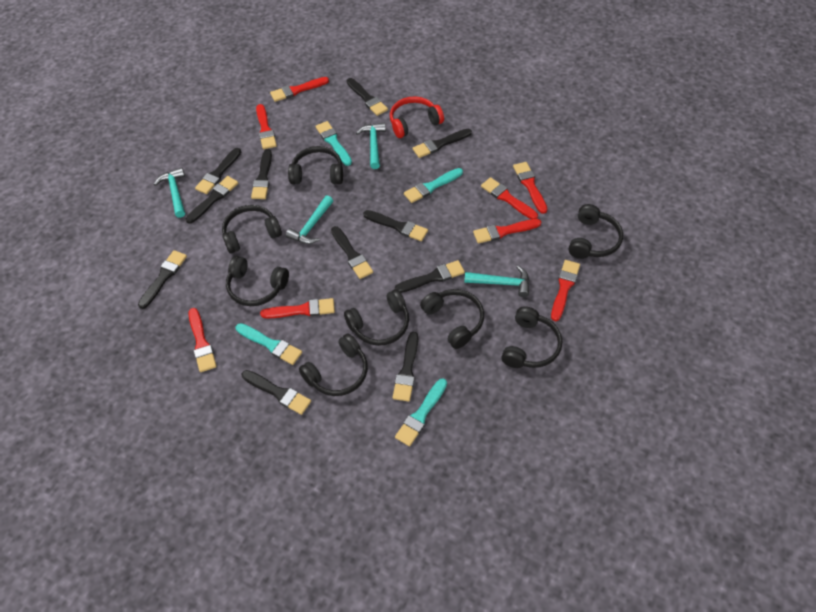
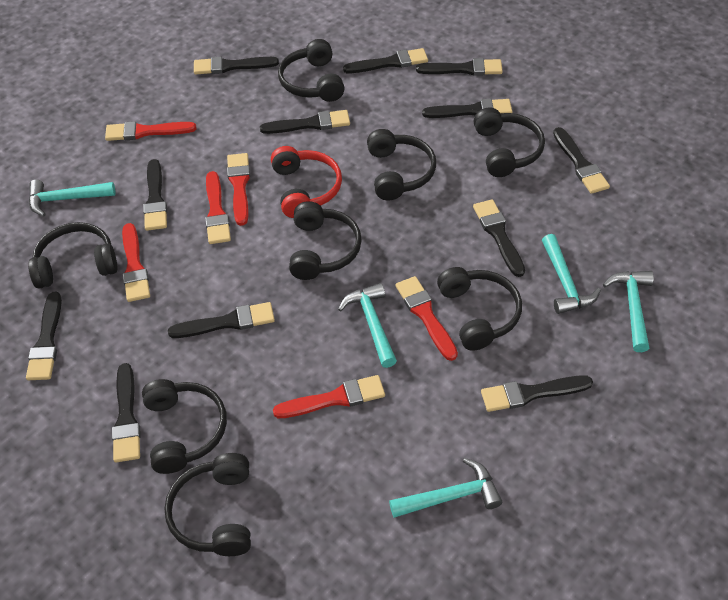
black brush: [138,250,187,309] [186,176,238,224] [195,148,241,194] [242,370,311,415] [251,149,272,199] [331,226,373,279] [347,78,388,116] [363,210,428,241] [393,332,418,402] [395,260,465,293] [413,129,472,158] = 11 -> [26,292,62,380] [112,363,141,463] [143,159,167,231] [168,302,275,338] [194,57,279,75] [260,110,350,134] [343,48,428,73] [416,58,503,76] [422,99,513,118] [473,199,525,277] [481,375,593,412] [553,127,610,194] = 12
red brush: [188,308,217,372] [256,104,277,149] [260,298,335,319] [270,77,329,102] [473,219,541,243] [481,177,538,219] [513,162,548,214] [551,260,580,321] = 8 -> [105,121,196,141] [122,223,150,302] [205,171,231,244] [227,153,250,226] [273,375,385,418] [396,276,458,361] = 6
turquoise brush: [236,323,302,365] [315,121,352,166] [395,379,447,446] [404,168,463,203] = 4 -> none = 0
turquoise hammer: [154,167,185,218] [286,195,333,244] [356,122,386,169] [464,265,529,297] = 4 -> [29,180,115,217] [338,283,397,368] [389,458,502,518] [542,234,601,314] [603,271,654,352] = 5

